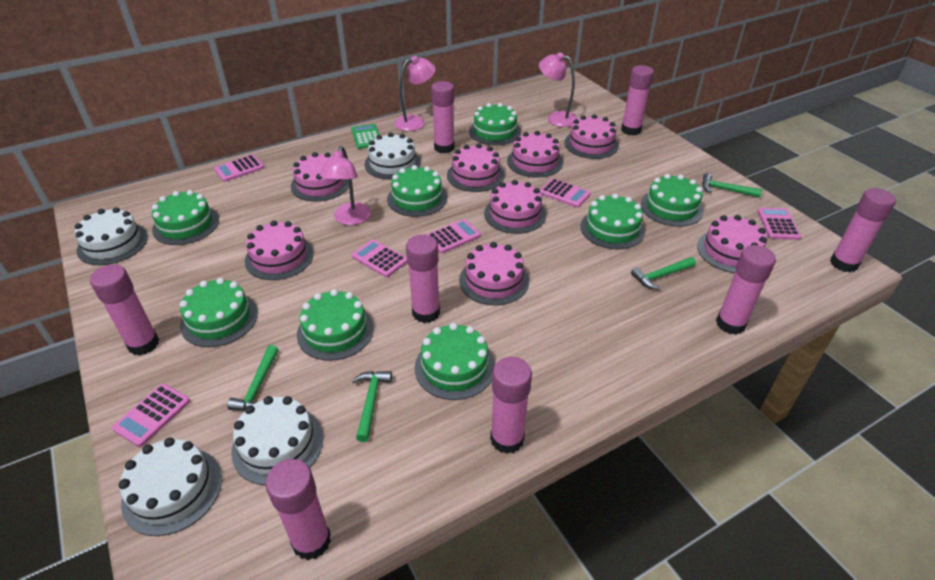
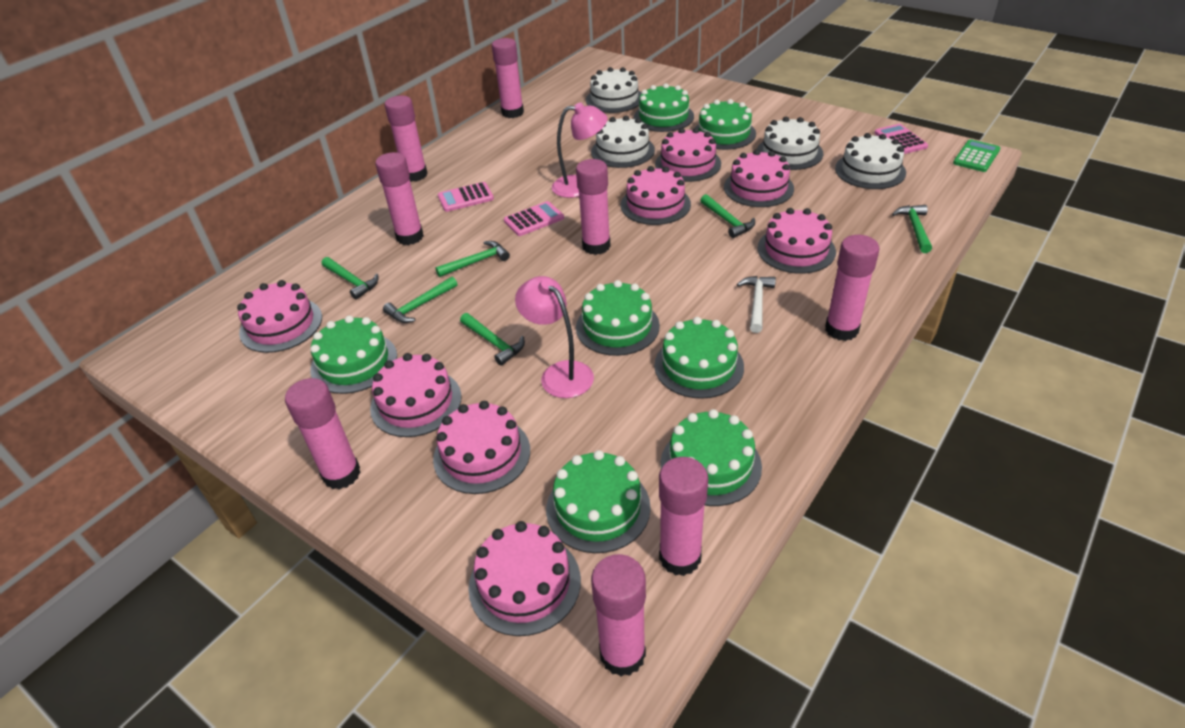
green cake: [152,190,219,245] [180,278,258,347] [297,289,374,361] [387,165,448,217] [415,323,495,400] [469,103,521,145] [581,193,645,249] [641,174,704,227] = 8 -> [310,315,397,394] [546,450,651,553] [576,280,660,356] [634,83,694,132] [654,317,744,399] [661,409,762,506] [695,99,756,150] = 7
green hammer: [227,345,279,410] [352,371,392,442] [631,257,696,290] [702,173,763,198] = 4 -> [322,257,378,300] [383,277,457,323] [435,241,510,277] [460,313,525,366] [700,194,755,238] [892,205,932,253] = 6
pink calculator: [112,384,190,447] [214,155,264,182] [351,240,407,277] [426,219,481,253] [540,178,591,208] [757,207,801,240] = 6 -> [438,182,494,212] [504,201,564,236] [874,124,928,154] = 3
pink lamp: [320,146,371,225] [394,56,436,131] [539,52,578,127] = 3 -> [515,276,594,398] [552,103,607,198] = 2
white hammer: none = 0 -> [737,276,776,333] = 1

